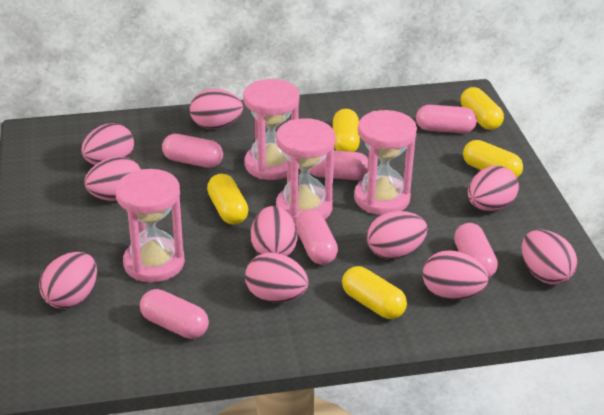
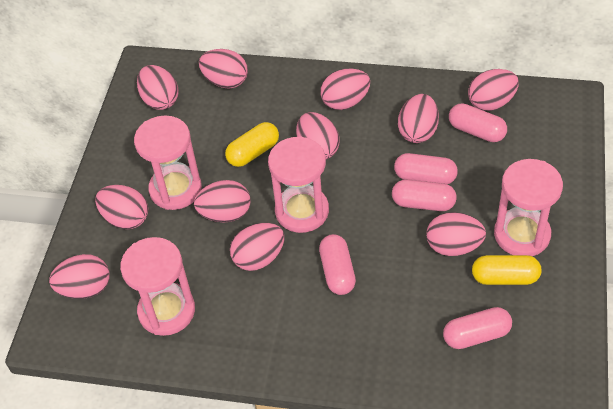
pink capsule: [140,289,209,339] [162,134,223,168] [295,210,338,265] [309,150,368,180] [416,105,477,133] [454,223,498,278] = 6 -> [319,234,356,295] [392,180,457,211] [394,153,458,184] [443,307,512,349] [449,103,507,142] = 5
pink egg: [39,252,97,309] [81,123,134,165] [84,156,141,201] [190,89,243,129] [245,253,309,302] [251,206,297,256] [367,211,427,259] [423,250,488,300] [468,166,519,211] [521,230,577,284] = 10 -> [49,254,109,299] [95,185,148,229] [137,65,178,110] [194,180,250,222] [199,49,248,88] [230,223,284,271] [296,112,339,159] [320,69,370,110] [398,94,439,143] [426,212,486,256] [468,69,519,111] = 11
yellow capsule: [207,174,249,225] [333,109,360,152] [342,266,407,319] [460,87,504,130] [463,140,523,178] = 5 -> [225,122,279,167] [472,255,541,285] = 2

